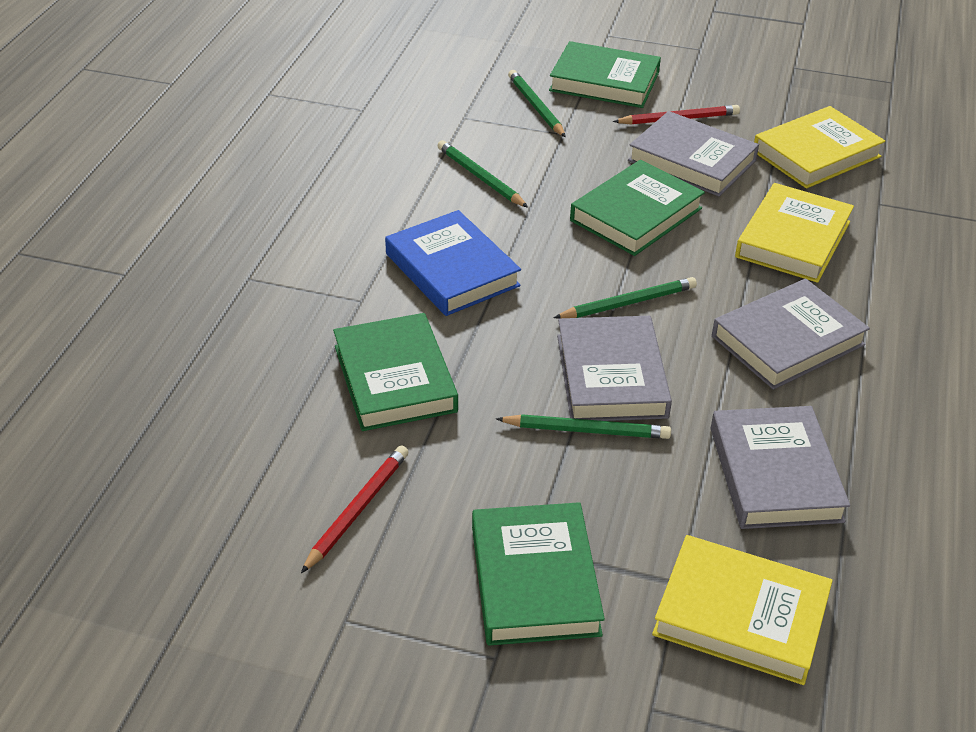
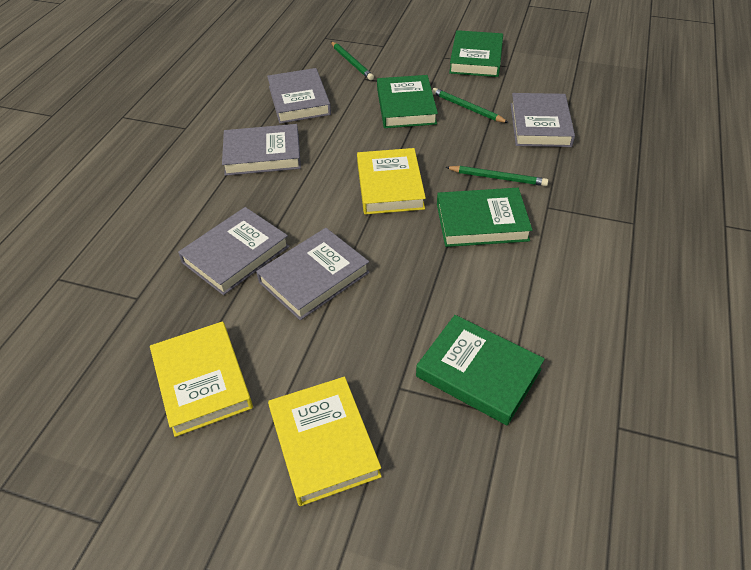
blue book: [385,210,521,316] = 1 -> none = 0
green pencil: [438,140,528,208] [496,414,671,439] [508,70,566,137] [554,277,697,319] = 4 -> [331,41,374,80] [432,88,509,123] [445,166,549,186] = 3
grey book: [557,316,672,421] [628,111,759,197] [710,406,850,529] [712,279,870,390] = 4 -> [178,207,290,295] [222,124,301,176] [256,228,370,320] [267,68,331,123] [511,93,575,147] = 5
red pencil: [301,445,408,573] [613,105,740,125] = 2 -> none = 0

